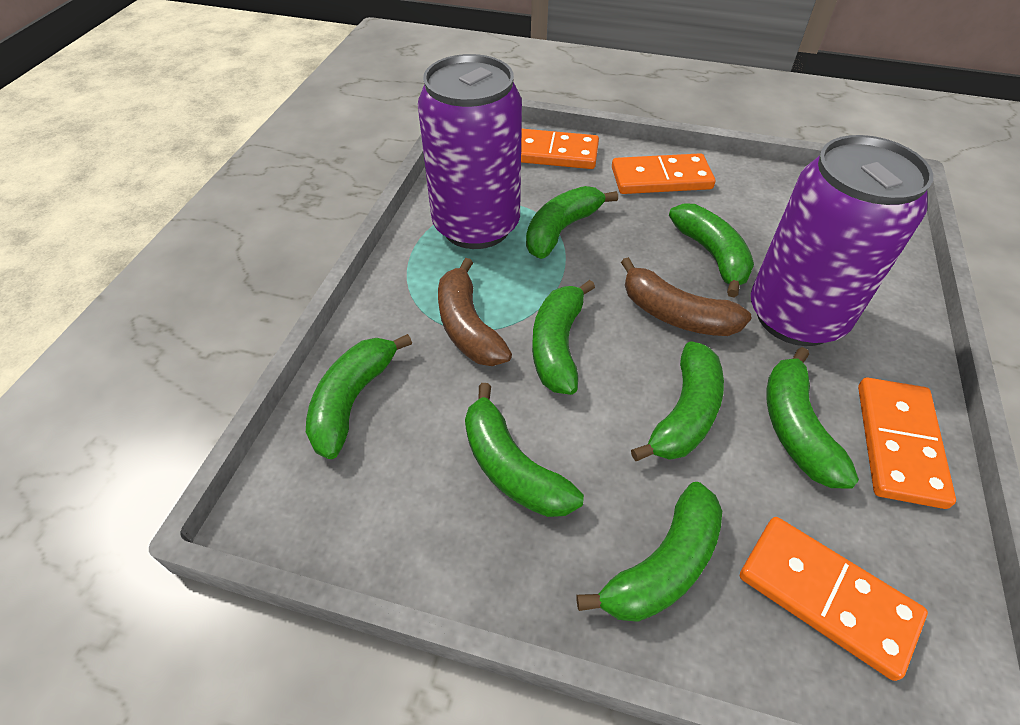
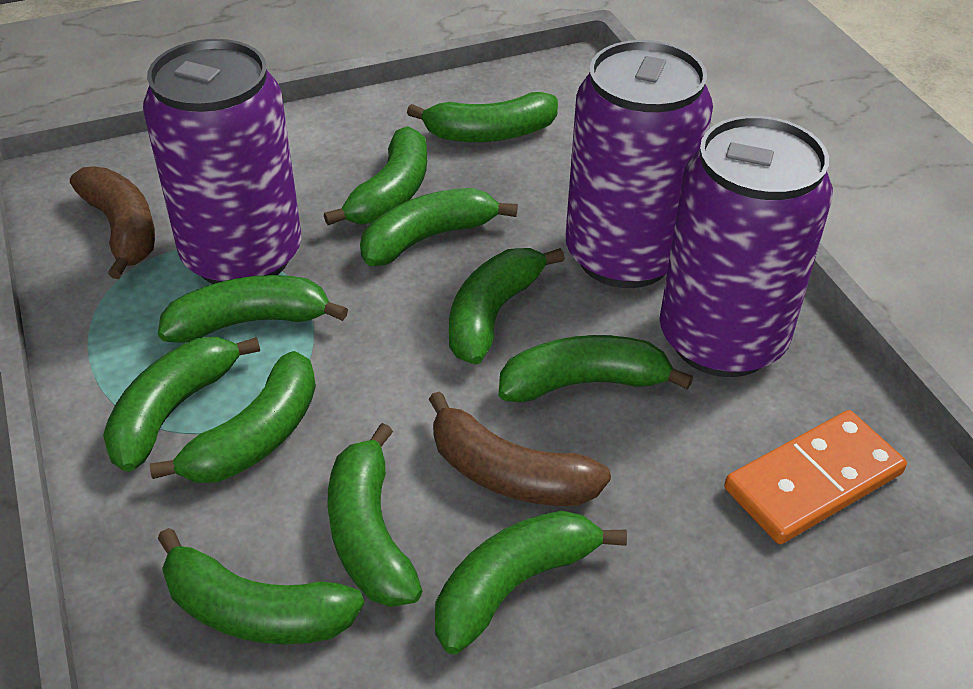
green banana: [306,334,412,459] [465,383,584,517] [526,186,618,259] [532,280,595,395] [577,482,722,622] [631,341,724,461] [669,203,754,298] [767,347,859,489] = 8 -> [103,337,260,472] [150,351,316,483] [158,275,348,343] [158,528,364,644] [324,126,427,225] [328,423,422,607] [360,188,518,266] [407,92,558,142] [435,511,627,654] [449,248,565,365] [499,335,693,403] = 11
orange domino: [521,129,599,169] [612,153,715,194] [740,517,928,681] [858,377,956,509] = 4 -> [724,410,907,544] = 1
purple can: [418,54,522,249] [751,135,933,346] = 2 -> [143,39,301,284] [566,40,713,288] [660,116,833,377] = 3

